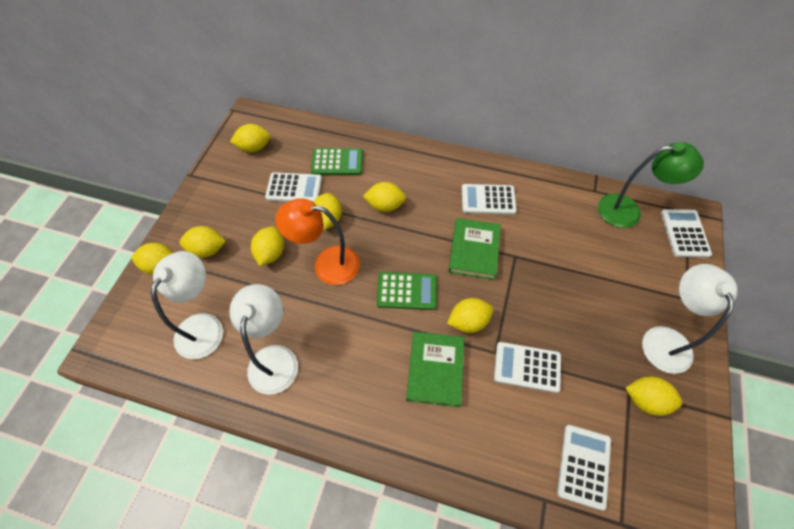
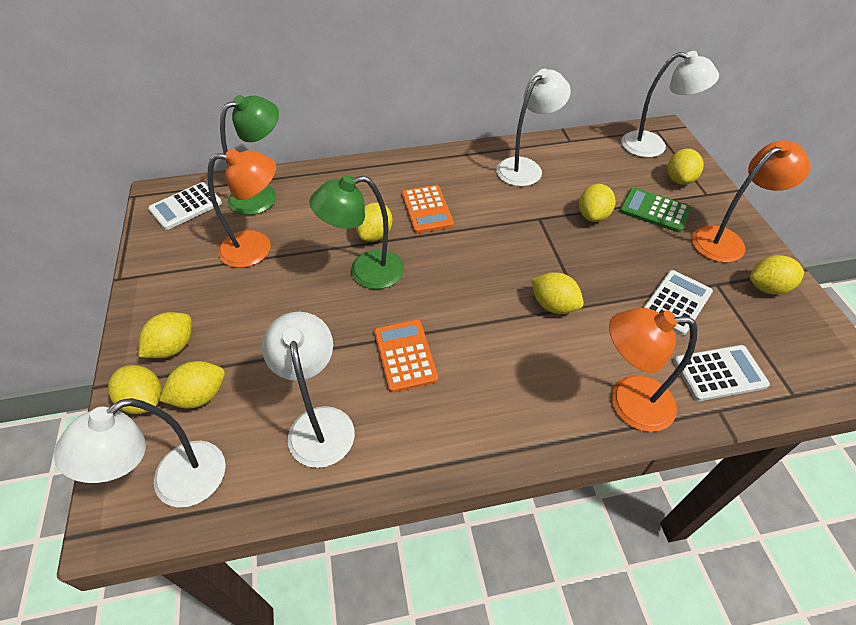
green book: [406,332,464,407] [448,218,501,280] = 2 -> none = 0
green calculator: [311,148,363,175] [377,272,437,310] = 2 -> [620,187,691,233] = 1
green lamp: [598,142,704,228] = 1 -> [220,95,279,215] [310,175,404,289] = 2
orange calculator: none = 0 -> [374,320,438,393] [402,185,454,233] = 2
orange lamp: [275,198,360,285] = 1 -> [207,148,276,268] [609,308,698,432] [692,140,810,263] = 3
white calculator: [265,172,322,202] [462,184,517,215] [494,342,561,393] [557,425,611,510] [661,209,712,258] = 5 -> [148,182,222,230] [643,270,713,335] [674,345,770,401] = 3
white lamp: [150,251,223,359] [229,284,298,395] [642,264,738,374] = 3 -> [54,398,226,508] [262,312,355,468] [496,69,571,186] [621,51,719,158] = 4

